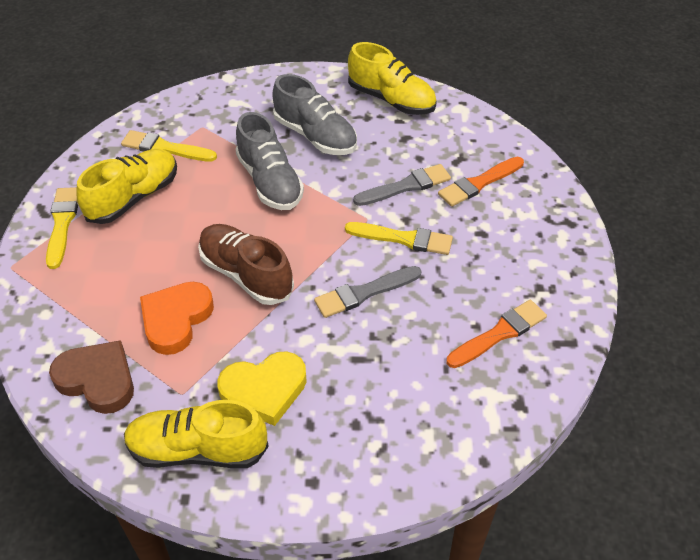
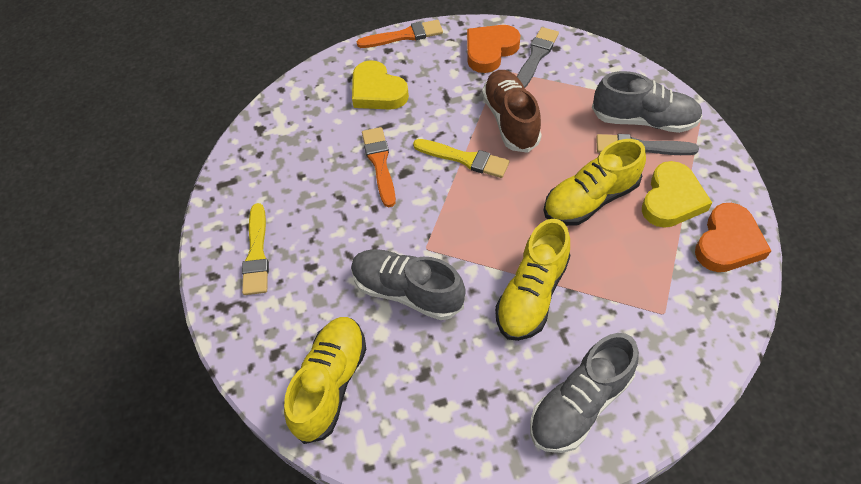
brown heart: [49,340,134,414] = 1 -> none = 0
grey shoe: [235,112,304,210] [272,74,357,155] = 2 -> [351,249,466,320] [530,333,639,453] [592,71,703,133] = 3
orange heart: [140,282,214,355] = 1 -> [467,25,520,73] [695,203,771,272] = 2
yellow brush: [46,187,78,269] [121,130,217,162] [345,222,453,255] = 3 -> [242,203,269,295] [413,139,509,178] = 2
yellow heart: [217,351,307,426] = 1 -> [352,60,409,110] [642,161,712,228] = 2

